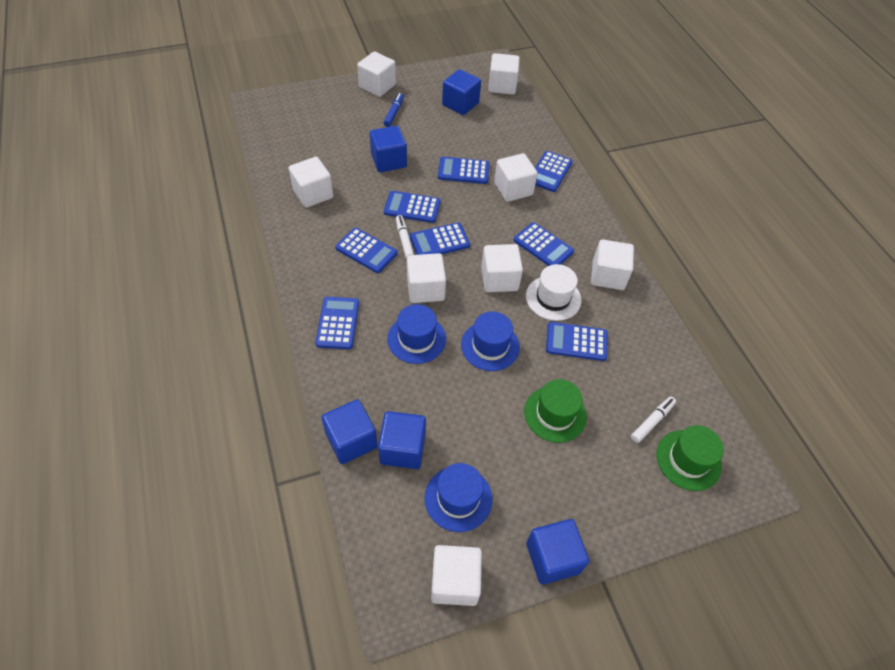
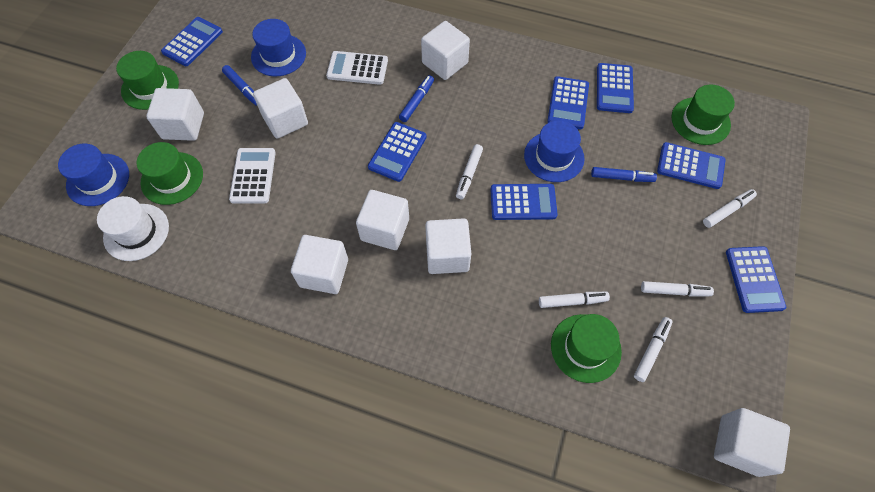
blue calculator: [315,297,359,349] [335,228,397,273] [384,191,441,223] [410,223,470,255] [438,157,490,184] [513,222,574,266] [535,151,573,192] [546,322,607,361] = 8 -> [161,17,223,66] [368,122,427,182] [490,184,558,220] [547,76,589,129] [597,63,634,113] [657,142,726,189] [726,246,786,313] = 7
blue cube: [321,399,378,464] [370,126,407,172] [378,411,426,469] [442,69,481,115] [526,519,589,584] = 5 -> none = 0
blue marker: [384,93,404,127] = 1 -> [222,65,257,106] [399,75,434,122] [591,167,657,182] = 3
green hat: [524,379,587,443] [656,425,724,491] = 2 -> [116,51,179,110] [136,142,203,205] [551,314,622,383] [672,85,735,145] = 4
white calculator: none = 0 -> [229,148,276,203] [326,51,388,85] = 2
white cube: [289,157,333,208] [357,52,396,97] [407,253,446,303] [431,545,482,606] [481,244,523,292] [488,53,520,95] [494,153,538,202] [591,239,634,290] = 8 -> [146,88,204,141] [253,78,308,139] [291,235,348,294] [356,190,409,250] [421,21,470,80] [425,218,471,274] [714,408,790,477] = 7
white marker: [396,215,414,259] [631,397,676,443] = 2 -> [456,144,483,199] [539,292,610,308] [634,317,673,382] [641,281,714,296] [703,189,757,228] = 5

